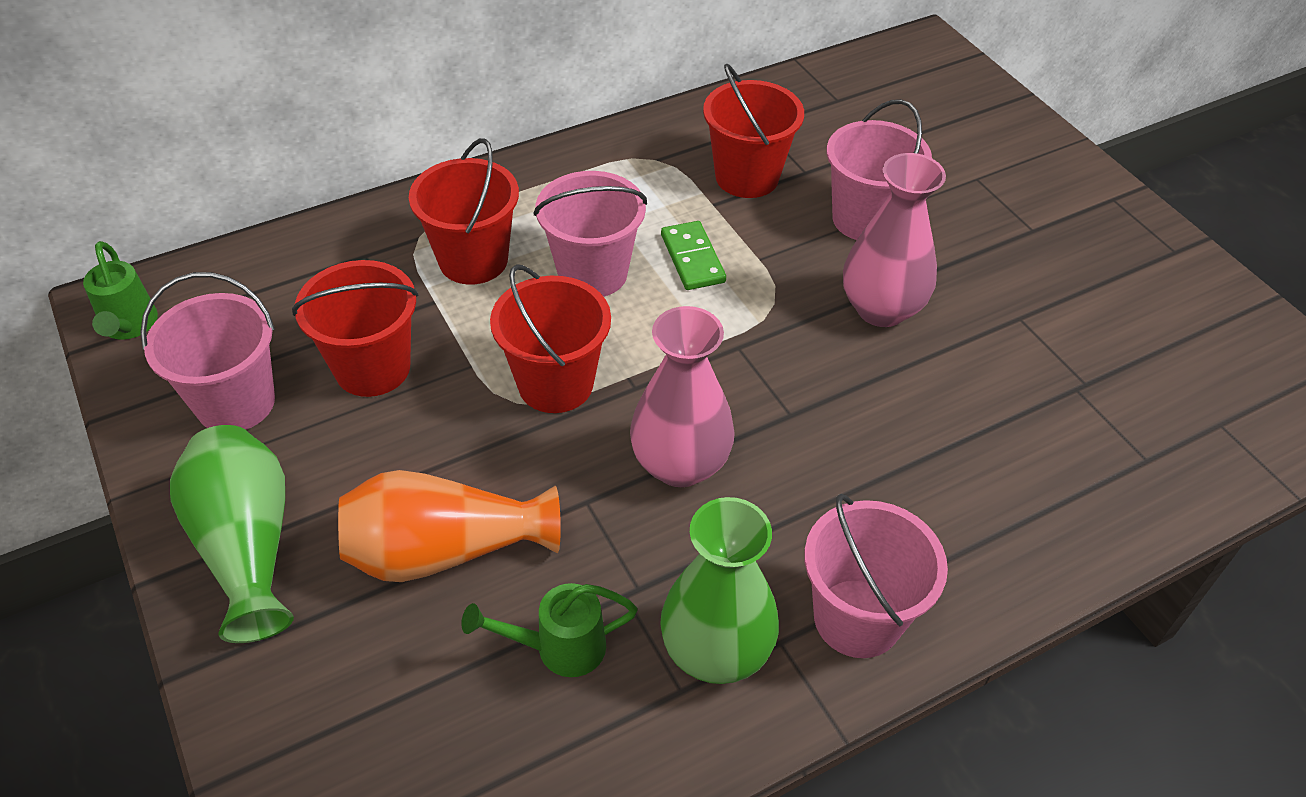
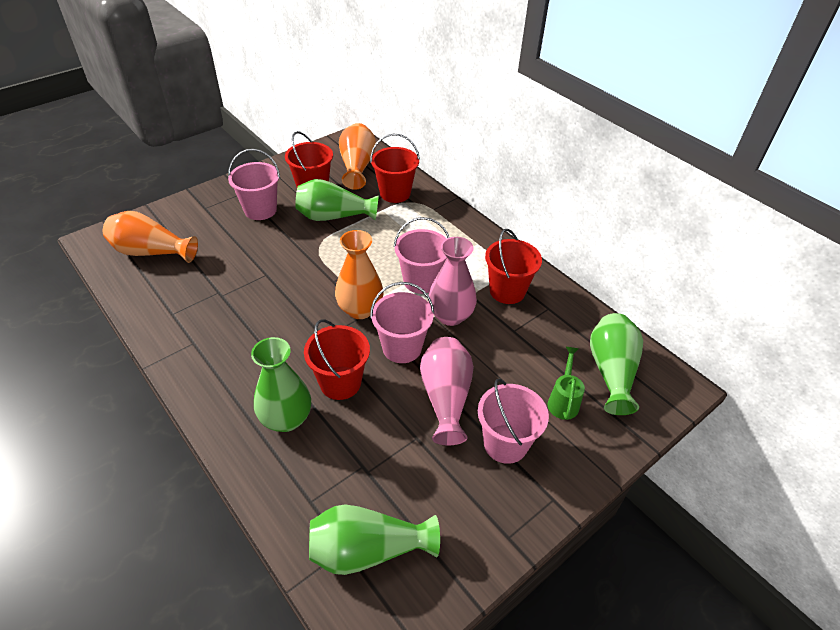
green domino: [661,221,726,290] = 1 -> none = 0
green vase: [170,425,294,643] [660,497,779,684] = 2 -> [251,337,311,432] [295,179,379,221] [309,504,440,575] [590,313,643,415] = 4
green watering can: [83,241,158,340] [461,583,638,677] = 2 -> [548,347,585,420] = 1
orange vase: [338,470,561,582] = 1 -> [103,211,198,263] [335,230,384,319] [339,123,376,190] = 3

